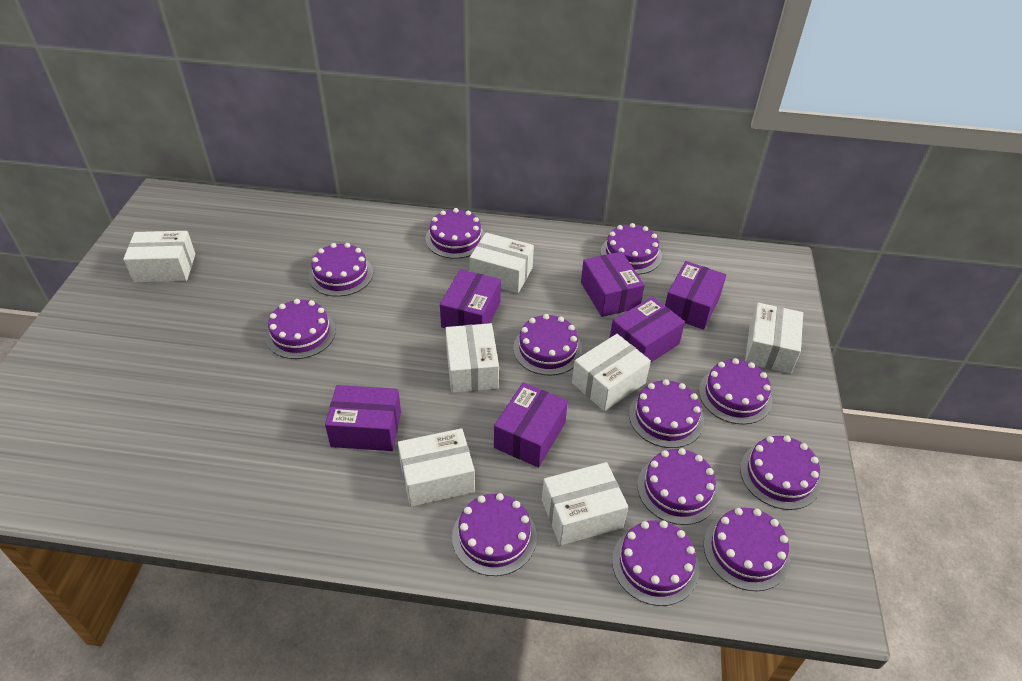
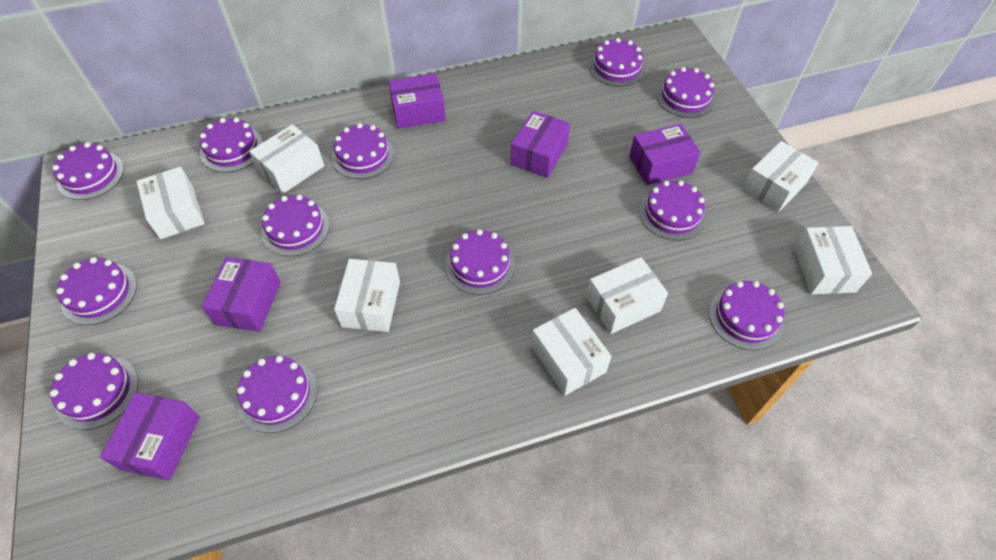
purple box: [325,385,401,451] [440,269,501,328] [494,382,568,467] [581,251,645,317] [610,297,685,363] [665,261,726,330] = 6 -> [100,392,200,481] [202,257,281,332] [388,73,446,129] [511,111,570,178] [629,124,701,185] = 5

